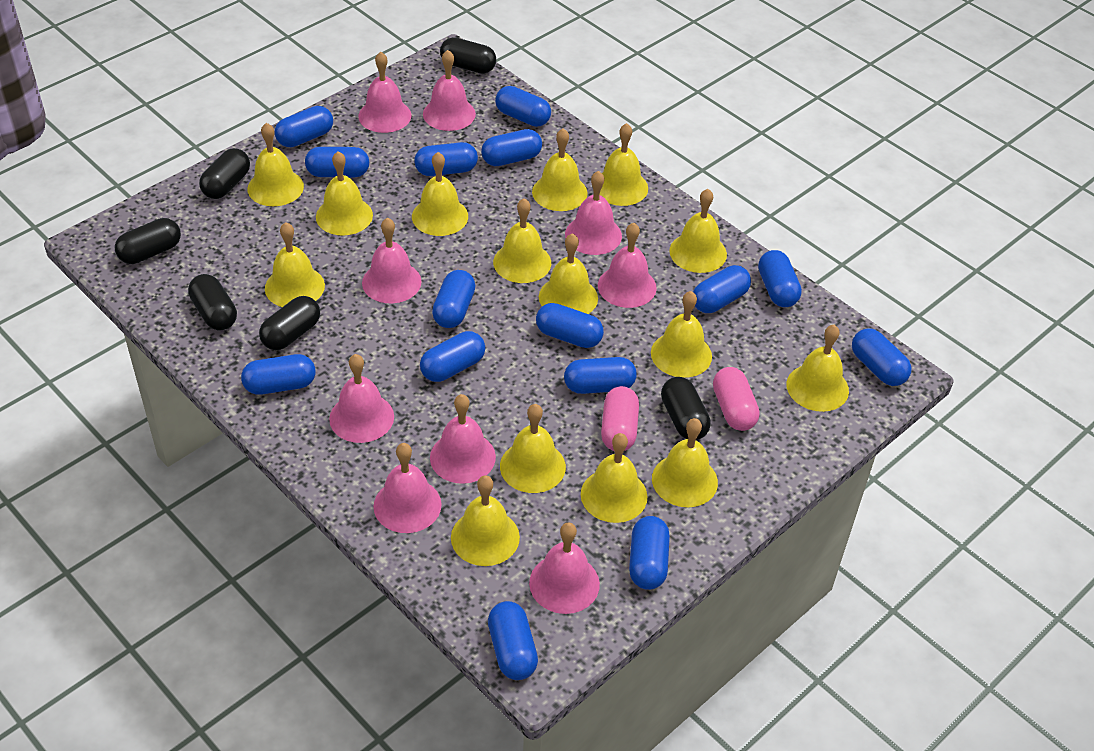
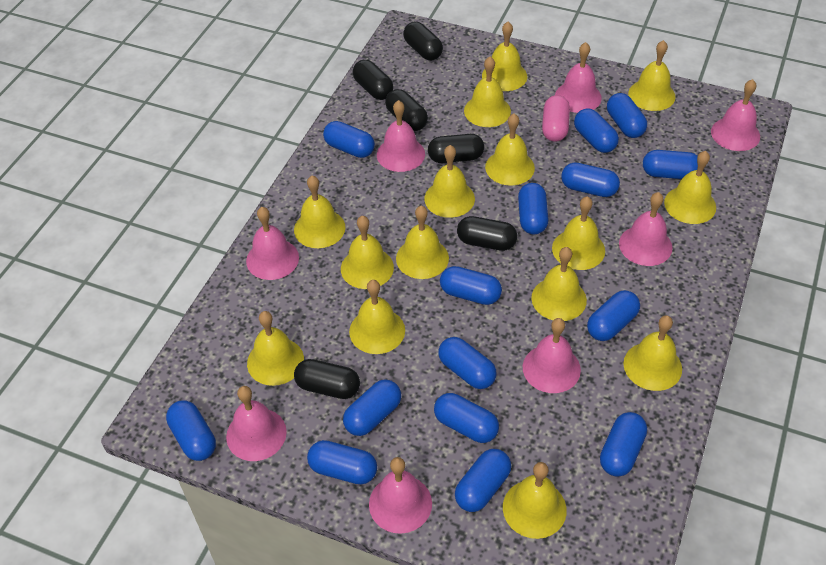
pink bell: [329,354,394,443] [358,52,411,133] [362,218,422,303] [374,443,442,533] [423,50,476,131] [430,394,496,484] [529,522,600,614] [565,171,622,255] [598,223,657,308] = 9 -> [226,386,287,461] [246,207,299,280] [369,457,432,534] [377,100,425,172] [523,318,581,393] [555,42,602,113] [619,192,673,266] [711,79,760,151] = 8
pink capsule: [601,386,639,451] [713,367,760,431] = 2 -> [542,95,570,142] = 1

